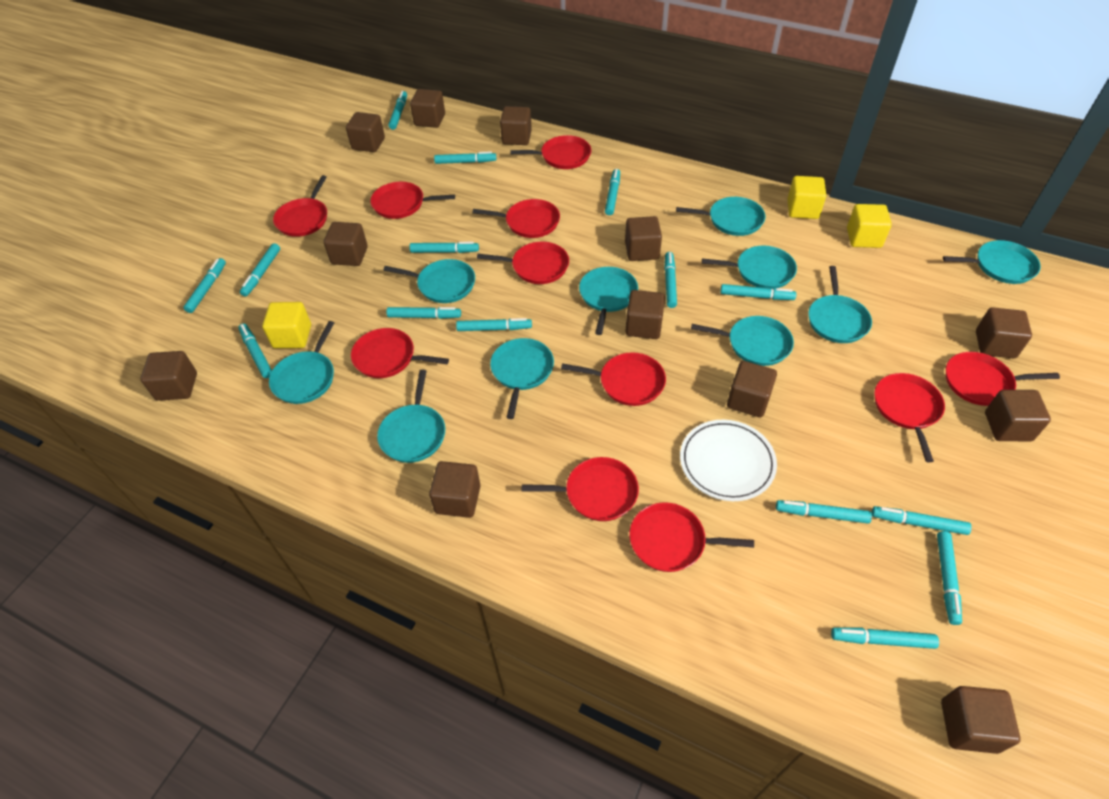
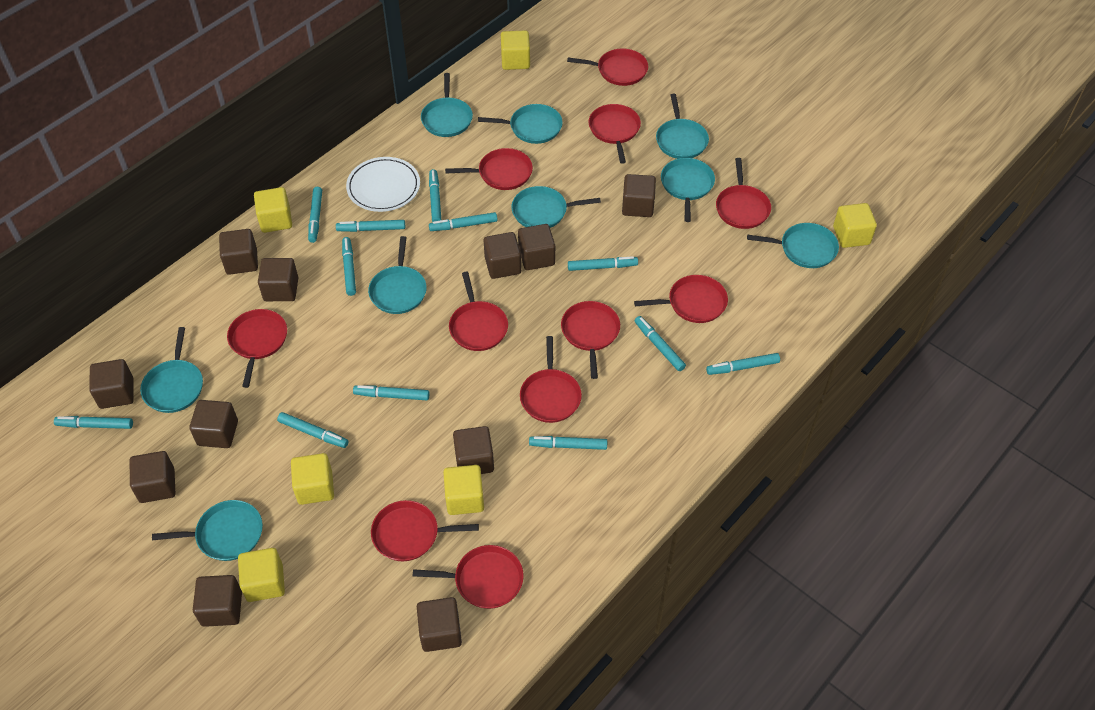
brown cube: [140,351,197,401] [324,222,368,266] [346,112,385,152] [410,89,445,128] [429,461,480,518] [500,106,532,145] [625,216,662,261] [625,290,665,339] [727,361,777,417] [941,686,1021,754] [976,307,1032,358] [985,390,1051,441] = 12 -> [89,359,134,409] [130,451,175,503] [189,400,238,448] [193,575,242,627] [219,229,258,275] [258,258,298,301] [417,597,462,652] [453,426,494,474] [484,232,521,279] [518,224,555,270] [622,174,656,217] = 11
turquoise marker: [183,258,226,313] [238,323,272,378] [240,243,280,297] [386,307,461,319] [388,91,407,130] [409,242,479,253] [434,151,496,164] [456,318,532,331] [605,169,620,215] [664,252,677,308] [720,284,796,300] [776,500,872,524] [831,627,939,649] [872,506,972,535] [937,531,962,625] = 15 -> [54,416,133,429] [277,412,349,448] [308,187,322,243] [336,220,405,232] [342,237,356,296] [353,385,429,400] [429,169,441,222] [429,212,498,231] [529,436,607,450] [568,256,638,271] [635,316,686,371] [706,353,780,375] = 12
turquoise pan: [269,321,334,404] [377,370,445,463] [384,259,475,303] [490,338,554,419] [579,267,638,335] [676,197,765,236] [691,316,794,366] [702,246,797,289] [808,266,872,343] [943,240,1041,284] = 10 -> [140,327,203,413] [152,500,263,561] [368,236,427,314] [421,73,473,137] [478,104,563,144] [511,186,601,228] [656,94,709,159] [661,158,715,222] [747,223,839,268] = 9
yellow cube: [262,302,311,348] [787,176,826,219] [847,204,892,248] = 3 -> [238,548,285,602] [254,187,292,233] [291,453,334,505] [443,465,484,515] [501,30,530,70] [833,203,877,248] = 6

